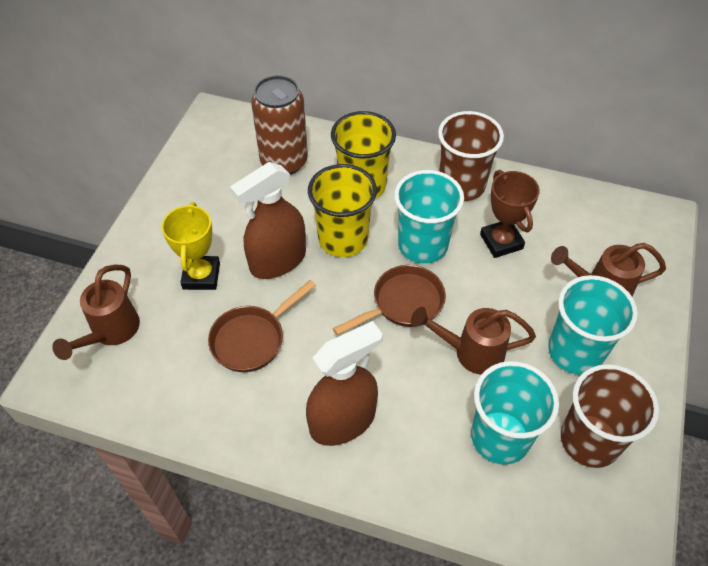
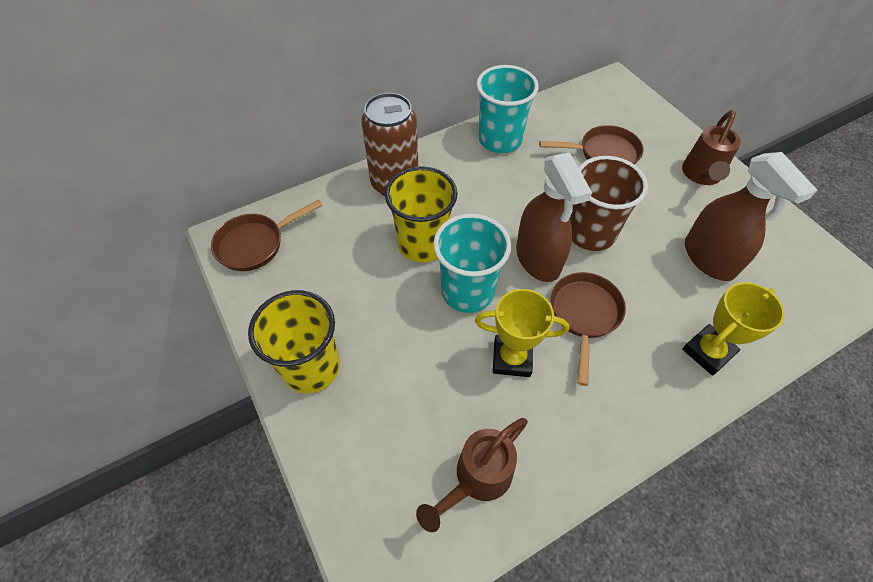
brown cup: [438,111,504,201] [561,364,659,468] = 2 -> [570,156,648,251] = 1
brown pan: [208,280,316,372] [333,265,446,335] = 2 -> [211,199,323,271] [539,125,643,165] [551,272,626,386] = 3
brown trophy: [480,170,540,258] = 1 -> none = 0
brown watering can: [52,265,140,360] [411,307,536,375] [551,243,666,297] = 3 -> [416,418,528,532] [682,110,741,185] = 2
turquoise cup: [394,170,464,263] [471,361,559,465] [548,275,638,375] = 3 -> [433,214,511,313] [477,65,539,153] = 2
yellow trophy: [162,202,220,290] = 1 -> [475,289,569,377] [682,282,785,376] = 2

